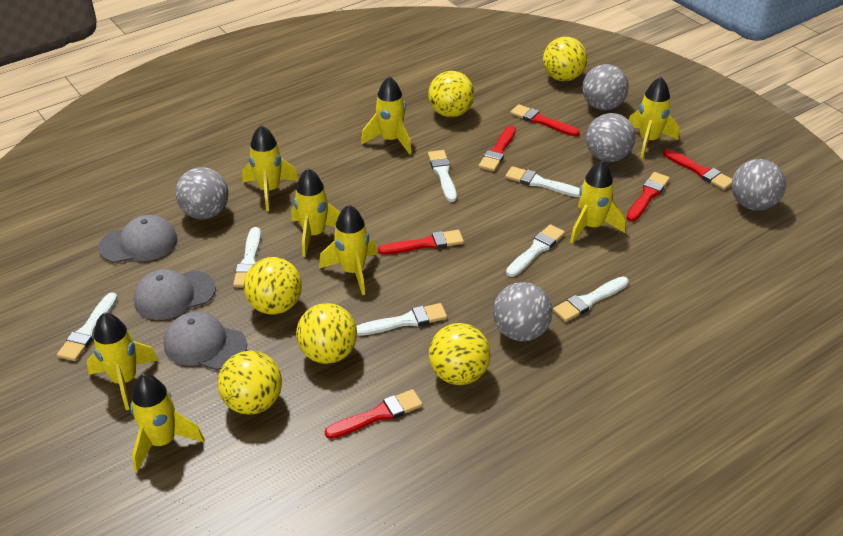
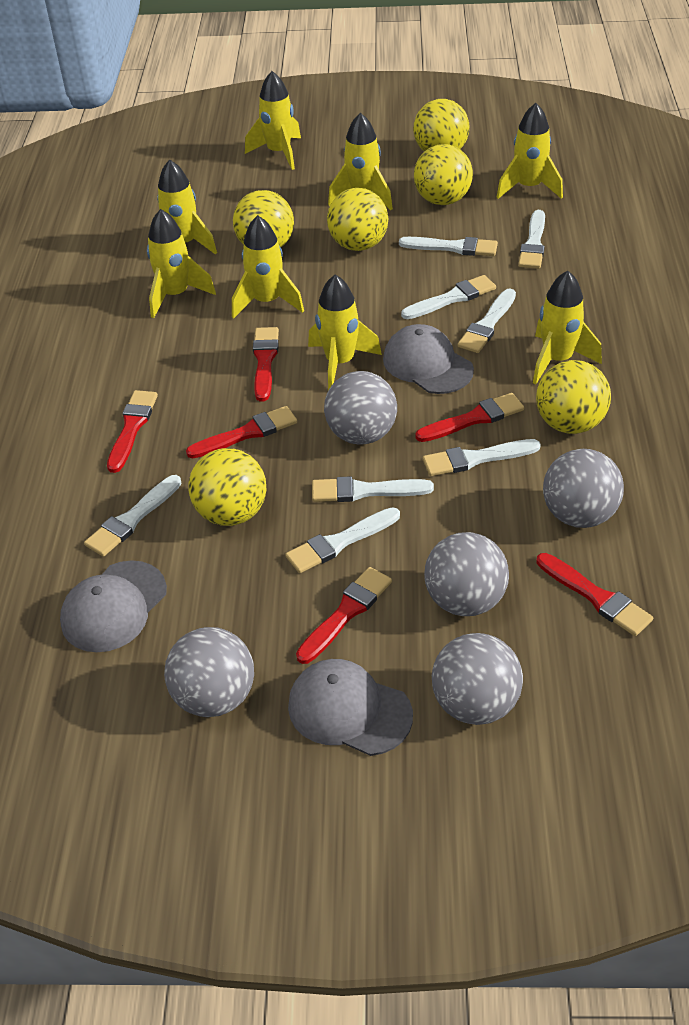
white brush: [57,292,118,361] [233,227,261,287] [356,303,447,336] [428,150,457,202] [505,166,580,197] [506,224,565,277] [553,276,629,322] = 7 -> [84,475,182,557] [285,507,400,573] [312,476,434,502] [399,237,498,256] [401,275,496,319] [423,439,541,476] [457,289,516,353] [518,210,545,269] = 8

